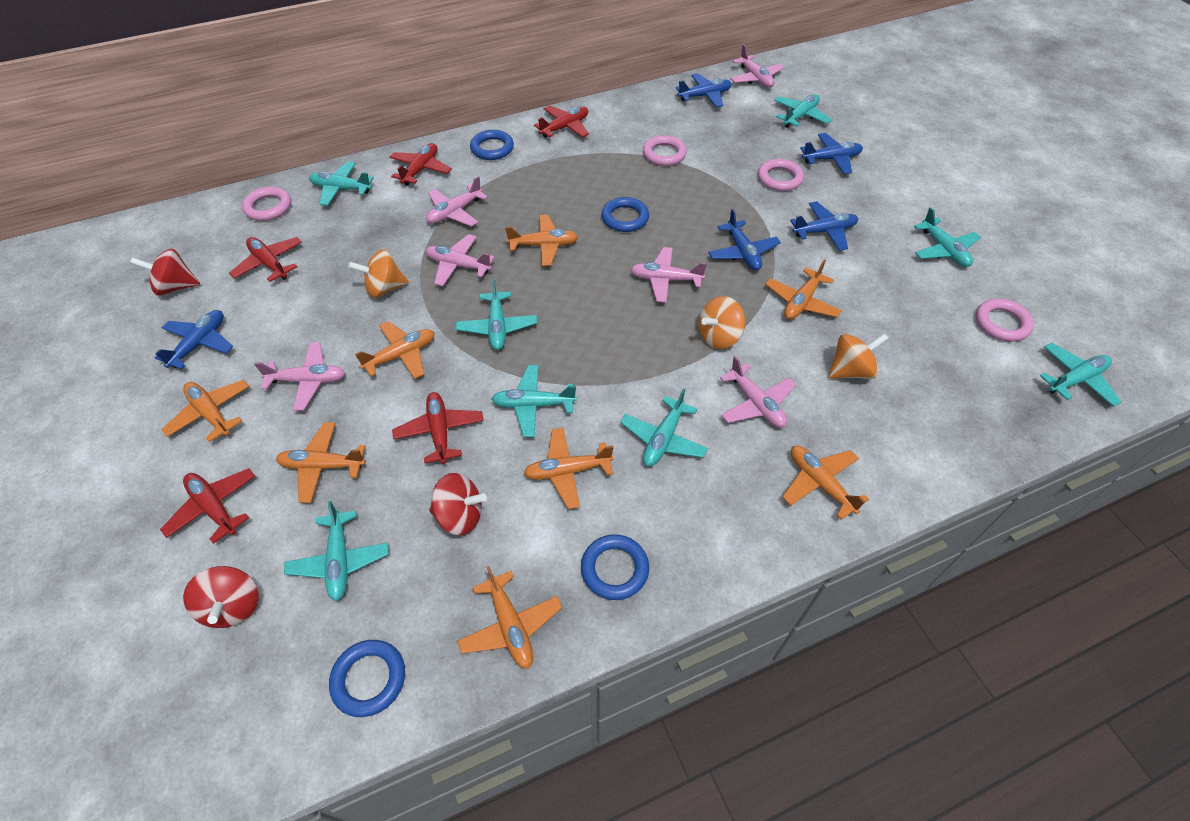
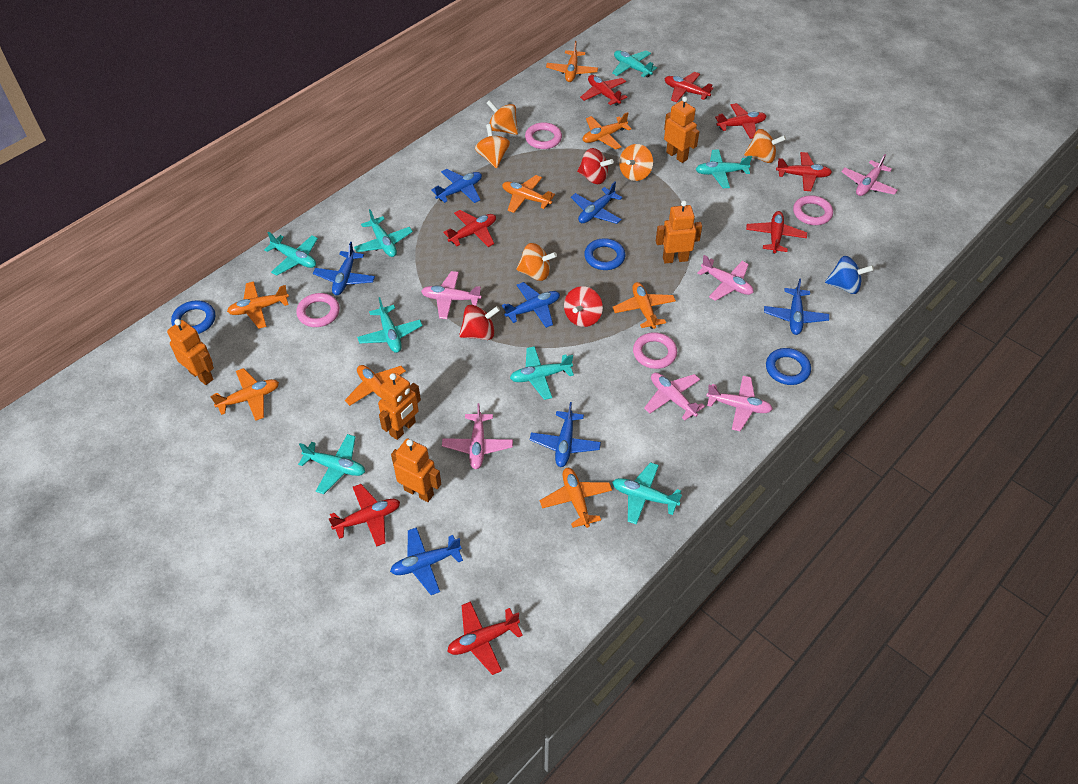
blue plane: [155,310,233,369] [676,73,732,107] [708,209,781,270] [790,201,858,251] [800,133,863,174] = 5 -> [313,242,375,295] [390,527,463,595] [431,169,482,203] [502,282,560,328] [530,402,601,467] [571,182,623,224] [764,278,829,335] = 7
blue ring: [329,640,405,717] [470,130,514,160] [581,534,649,600] [601,197,649,232] = 4 -> [171,300,215,334] [584,238,625,270] [766,348,811,385] = 3
blue spinning top: none = 0 -> [825,256,874,294] = 1
orange robot: none = 0 -> [167,319,214,385] [378,373,421,440] [391,438,441,502] [656,200,702,263] [664,96,699,163] = 5
orange spinning top: [348,249,409,298] [699,296,745,349] [828,333,889,379] = 3 -> [475,124,510,168] [487,100,518,135] [516,243,557,281] [619,144,653,181] [744,129,786,163] = 5
red plane: [160,468,255,544] [229,237,302,282] [389,143,452,186] [392,392,484,464] [534,105,589,138] = 5 -> [329,484,400,547] [443,210,496,247] [447,601,523,675] [580,75,627,106] [665,72,713,102] [715,103,766,139] [746,211,807,254] [776,152,832,191] = 8

